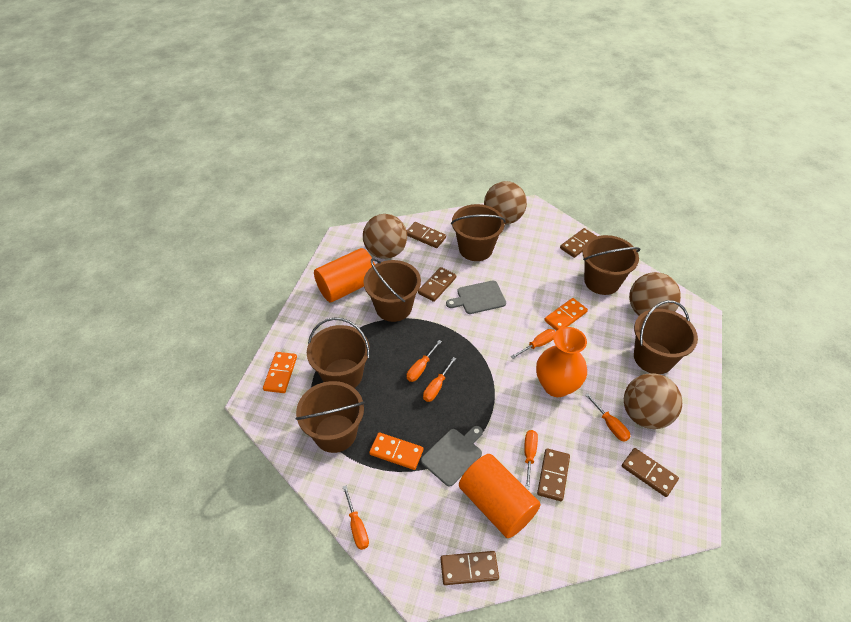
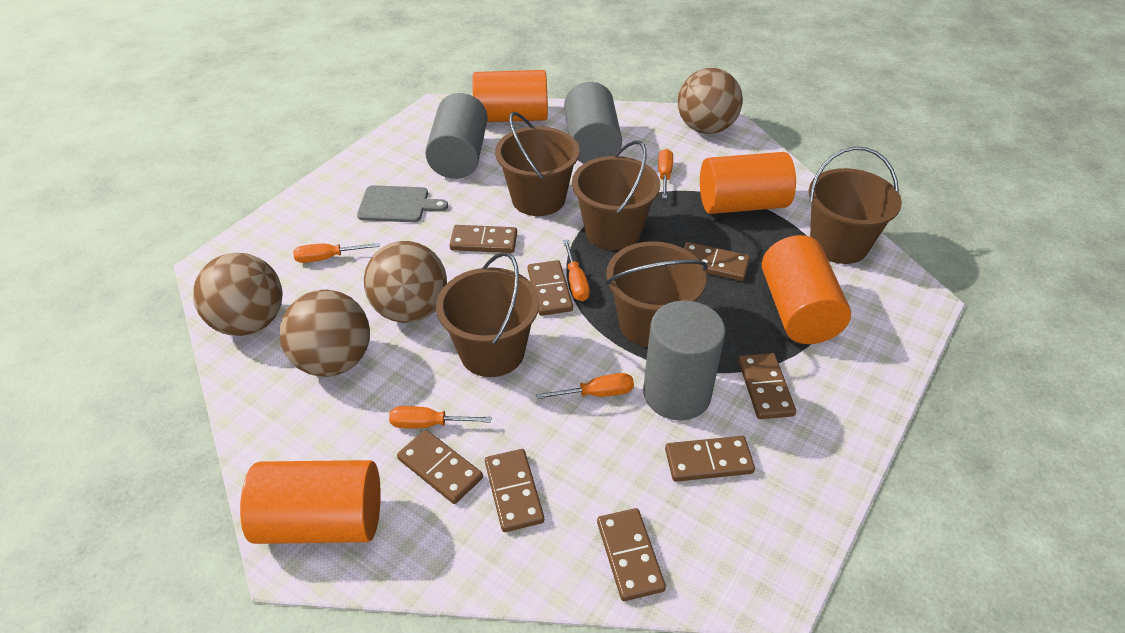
brown bucket: [295,381,365,453] [307,317,370,388] [364,258,421,322] [451,204,506,261] [583,235,641,295] [634,300,698,374] = 6 -> [436,252,539,377] [495,112,580,216] [572,140,660,250] [606,241,708,347] [809,147,902,264] = 5
brown domino: [407,222,446,248] [418,267,456,302] [441,551,499,585] [537,448,570,501] [560,228,596,258] [622,448,679,497] = 6 -> [397,430,483,504] [449,225,517,253] [485,449,544,532] [528,260,573,316] [597,508,666,601] [665,436,755,482] [683,242,750,281] [738,353,796,419] = 8
grey cutting board: [421,426,483,487] [446,280,506,314] = 2 -> [357,185,448,222] = 1
grey cylinder: none = 0 -> [425,93,488,179] [564,82,622,164] [643,300,725,420] = 3
orange cylinder: [314,248,375,303] [459,454,541,538] = 2 -> [240,460,381,544] [472,70,548,122] [700,152,796,214] [762,235,851,344] = 4
orange domino: [263,352,297,393] [369,432,423,470] [544,298,588,331] = 3 -> none = 0
orange screwdriver: [343,485,369,550] [407,340,442,382] [423,357,457,402] [511,329,555,359] [524,430,538,490] [585,393,631,442] = 6 -> [293,243,379,263] [389,406,491,428] [536,373,634,399] [563,240,590,301] [658,149,673,199] = 5
orange vase: [536,327,587,397] = 1 -> none = 0

